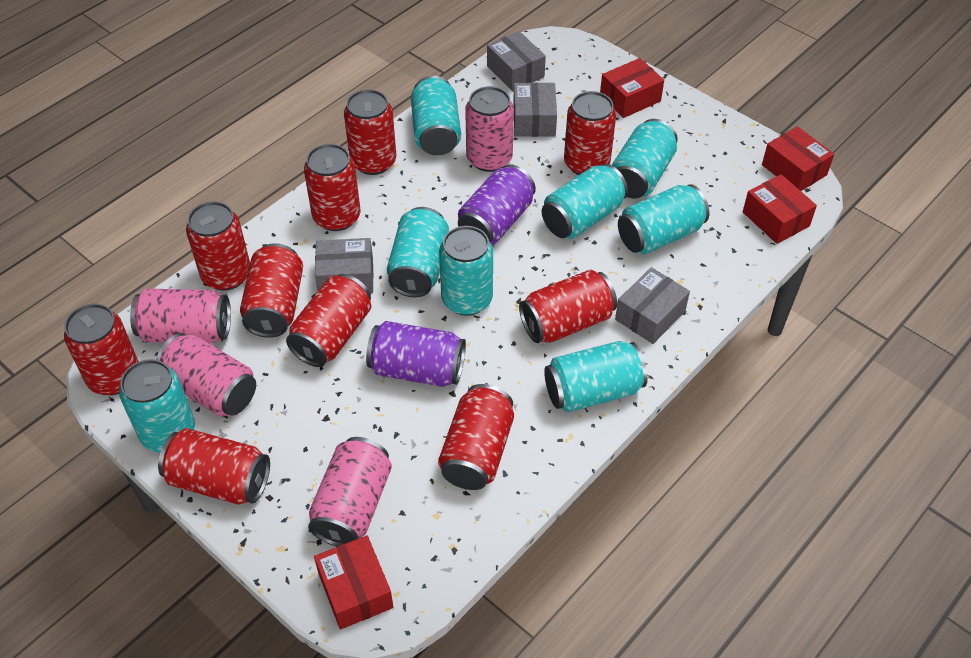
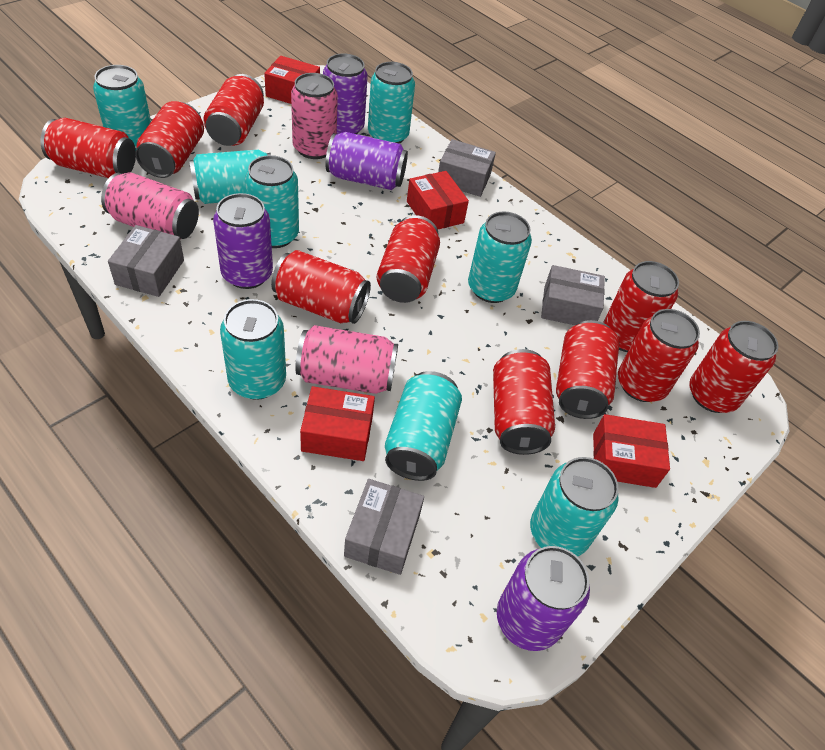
pink can: [130,289,231,344] [156,333,256,417] [308,437,392,546] [465,86,514,172] = 4 -> [101,172,199,239] [291,73,338,159] [295,325,398,394] = 3
purple can: [366,321,466,387] [458,165,536,245] = 2 -> [213,193,273,289] [323,53,368,134] [326,132,408,190] [497,546,590,651] = 4

